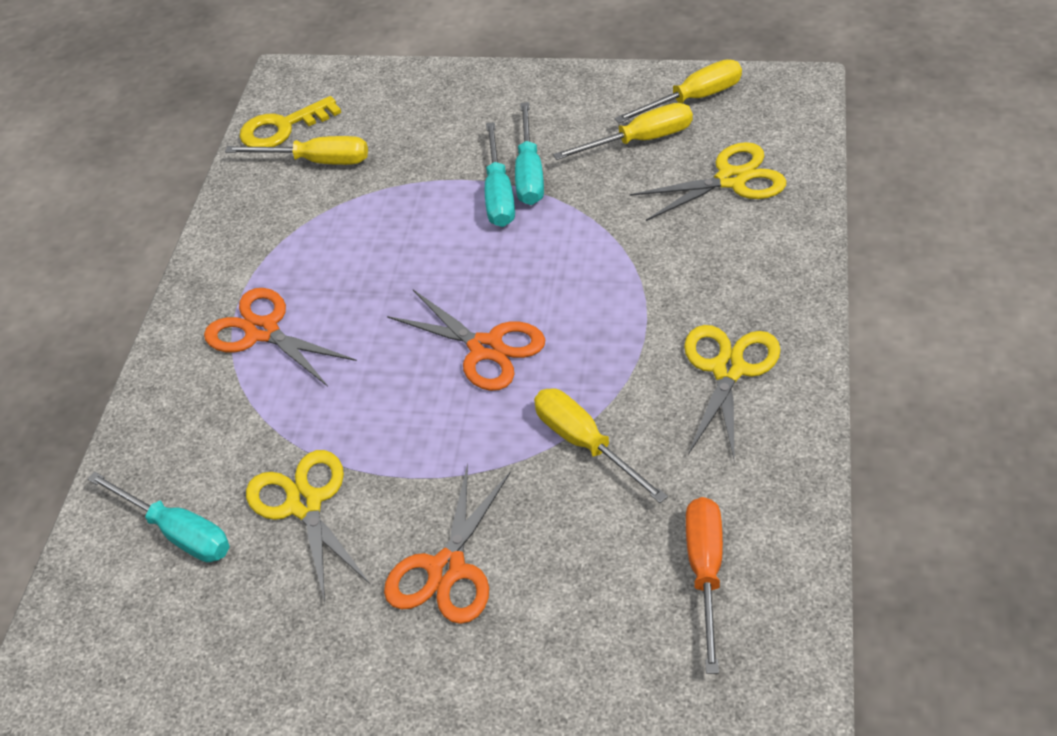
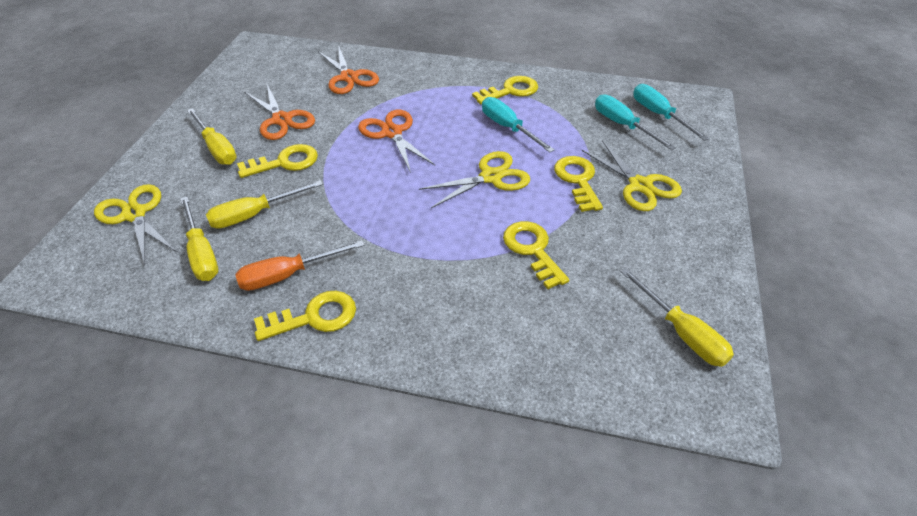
yellow key: [240,96,341,147] = 1 -> [237,144,318,178] [254,291,356,341] [472,76,538,104] [503,221,569,289] [554,156,603,212] = 5

